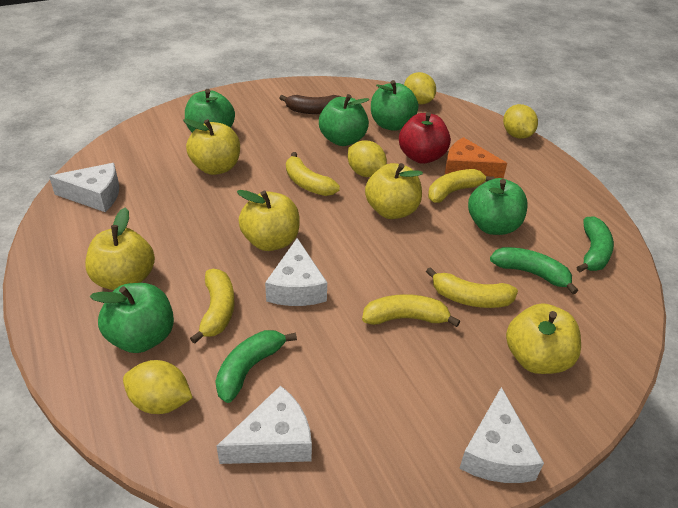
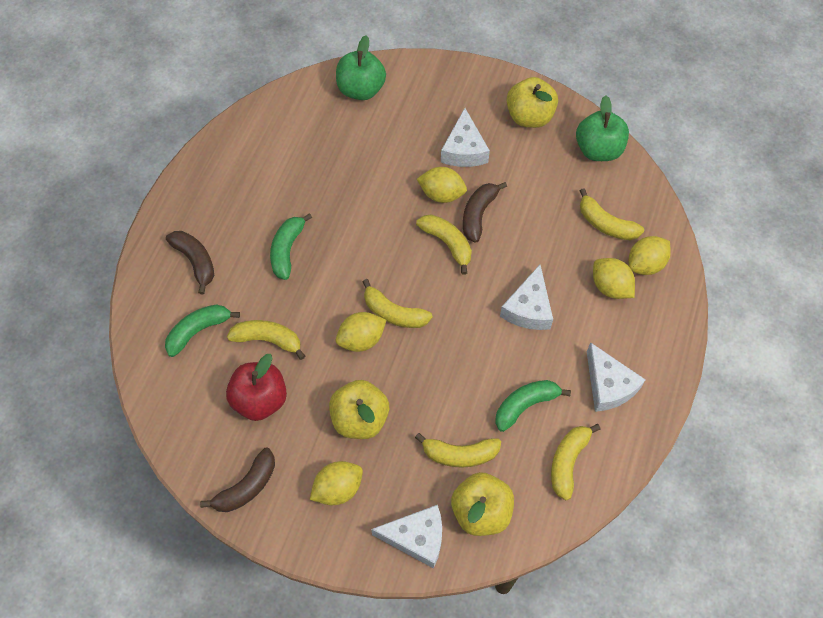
brown banana: [279,95,342,114] = 1 -> [166,231,214,294] [200,448,275,512] [463,182,507,243] = 3
green apple: [90,283,174,353] [185,89,235,132] [319,94,369,146] [371,80,419,131] [468,178,528,235] = 5 -> [336,35,386,100] [576,95,629,161] = 2
orange cheese: [445,137,507,178] = 1 -> none = 0
yellow apple: [85,208,155,290] [183,119,240,175] [237,190,300,251] [365,163,423,219] [506,303,581,374] = 5 -> [329,380,389,439] [451,472,514,536] [506,77,558,128] = 3
yellow banana: [190,269,235,344] [286,152,340,196] [362,294,460,327] [426,267,518,308] [428,169,495,203] = 5 -> [227,320,305,360] [362,279,433,328] [415,433,501,468] [416,215,472,275] [551,424,601,500] [580,189,644,240] = 6
yellow lemon: [123,360,193,414] [348,140,387,177] [404,72,436,104] [503,104,538,139] = 4 -> [310,461,363,505] [336,312,386,352] [417,167,467,203] [593,258,635,299] [629,236,671,275] = 5

